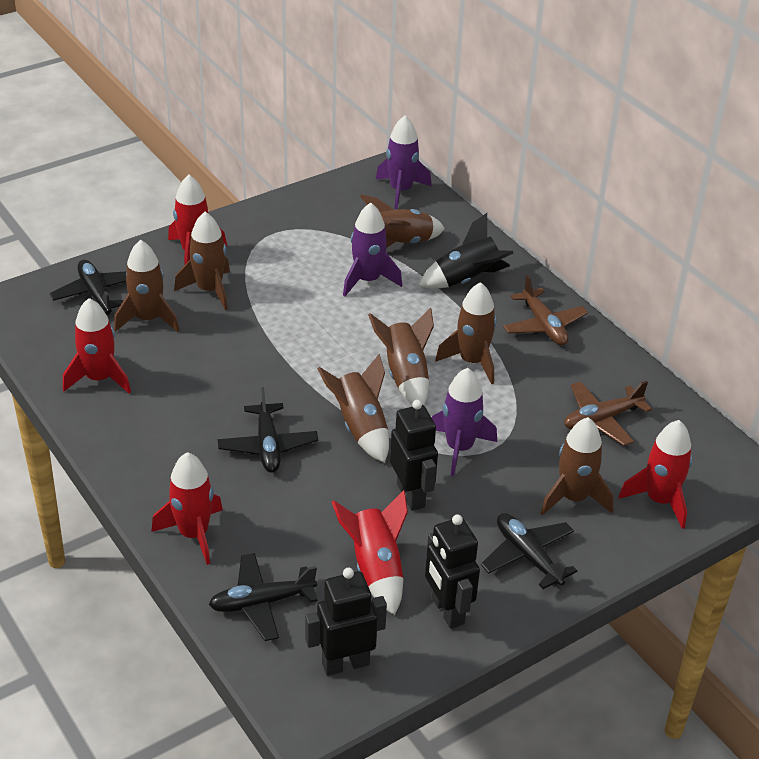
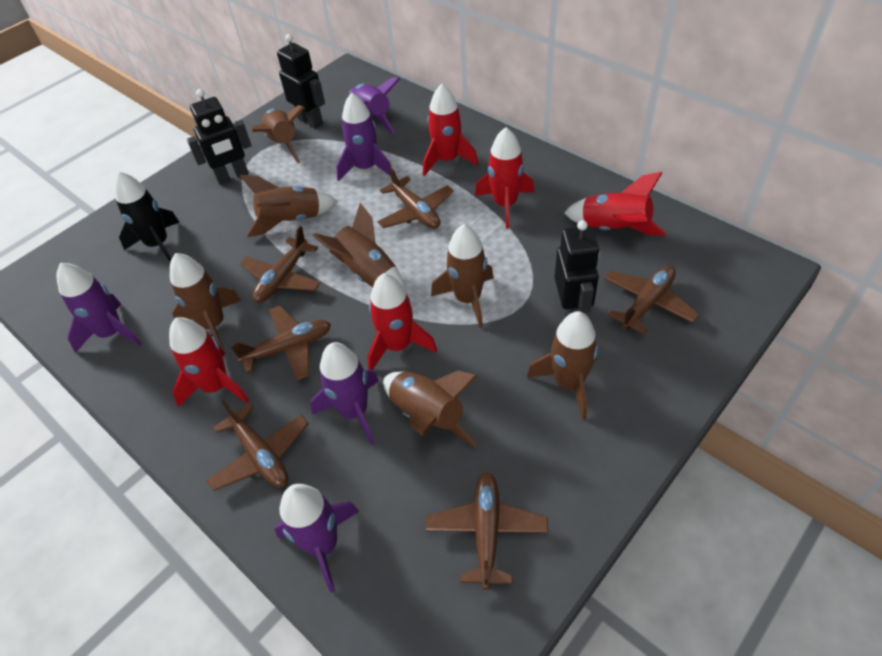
black plane: [50,260,127,315] [209,553,318,641] [218,387,318,473] [481,513,577,589] = 4 -> none = 0
brown plane: [503,275,588,345] [564,381,652,446] = 2 -> [206,400,309,491] [230,305,331,381] [240,226,321,303] [377,167,454,229] [426,472,548,590] [604,266,699,334] = 6
purple rocket: [343,202,402,296] [376,116,431,209] [432,368,497,476] = 3 -> [57,263,142,353] [274,484,359,592] [310,342,379,445] [336,93,391,181] [349,78,400,135] = 5

